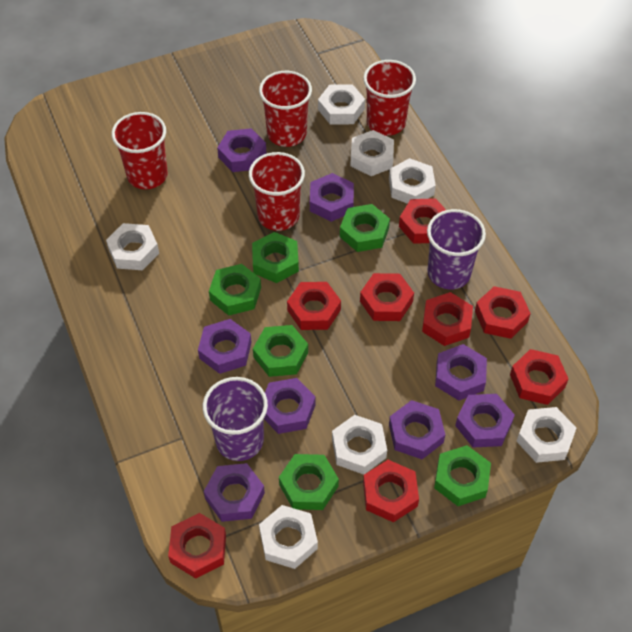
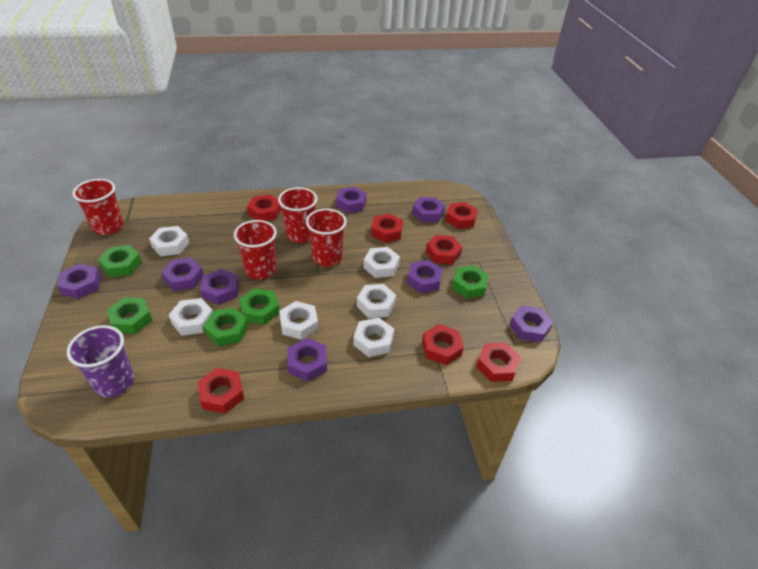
green nut: [209,264,261,316] [252,232,299,283] [253,325,308,377] [279,454,339,510] [340,204,390,252] [434,445,491,506] = 6 -> [98,245,142,278] [107,297,152,334] [203,307,248,347] [239,288,279,325] [452,265,489,298] = 5
purple cup: [203,377,268,461] [427,209,486,290] = 2 -> [67,325,134,397] = 1
red nut: [168,513,226,578] [287,282,341,330] [360,273,414,321] [363,460,419,522] [399,198,446,244] [422,292,473,346] [475,286,531,339] [510,349,569,405] = 8 -> [198,368,244,414] [247,194,281,221] [371,214,403,243] [422,324,464,365] [426,235,462,265] [446,202,478,229] [476,342,521,382] = 7
white nut: [106,223,159,270] [259,505,318,569] [318,84,365,125] [332,415,387,475] [350,130,394,176] [389,158,436,204] [516,407,576,463] = 7 -> [149,226,189,256] [169,298,213,336] [279,301,318,340] [353,318,394,357] [357,284,396,318] [363,247,400,278] = 6

